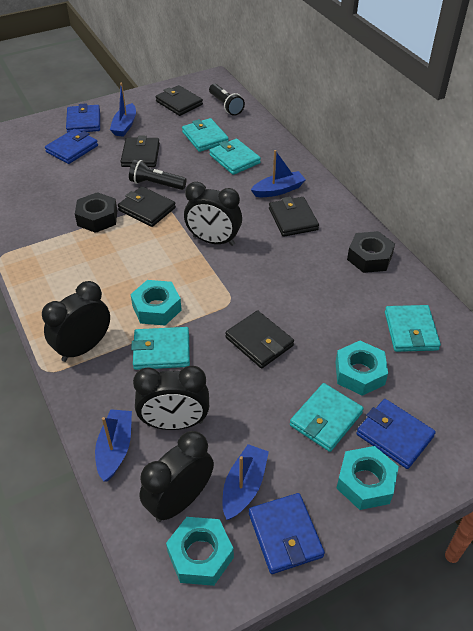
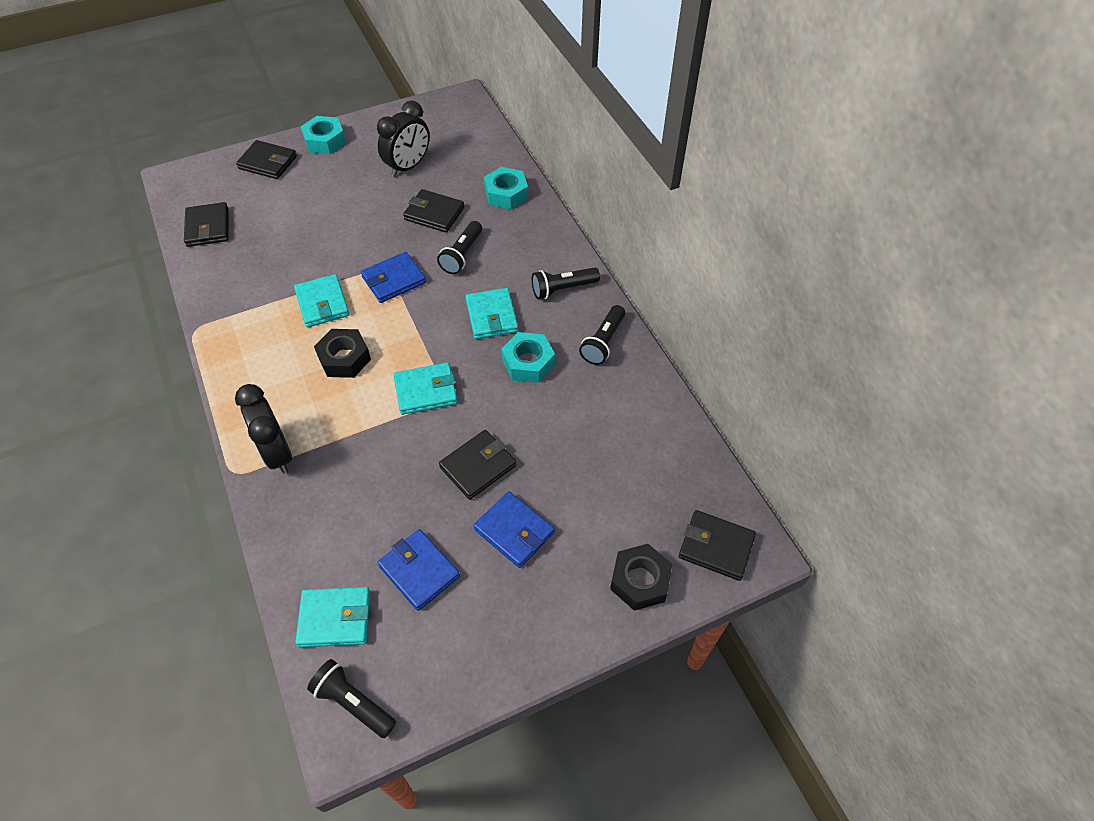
black clock: [42,281,110,362] [133,366,209,430] [139,431,214,522] [184,182,242,246] = 4 -> [235,384,292,474] [377,101,430,177] = 2
black flashlight: [129,159,187,190] [209,84,245,116] = 2 -> [307,659,396,738] [437,221,482,274] [532,267,600,299] [579,305,625,365] = 4
blue boat: [95,409,132,481] [110,83,136,137] [223,444,269,520] [251,150,306,197] = 4 -> none = 0
blue wallet: [45,129,98,164] [66,103,100,133] [249,493,325,574] [356,399,436,469] = 4 -> [361,252,426,303] [378,529,460,611] [474,491,555,568] = 3
turquoise nut: [130,280,182,325] [166,517,234,586] [335,341,388,396] [336,446,399,510] = 4 -> [301,116,346,154] [484,167,528,210] [501,332,555,383] = 3
turquoise wallet: [131,327,190,370] [182,118,229,152] [209,138,261,175] [290,383,364,452] [385,305,441,352] = 5 -> [294,274,349,327] [295,587,370,647] [394,362,458,415] [465,288,518,339] = 4

